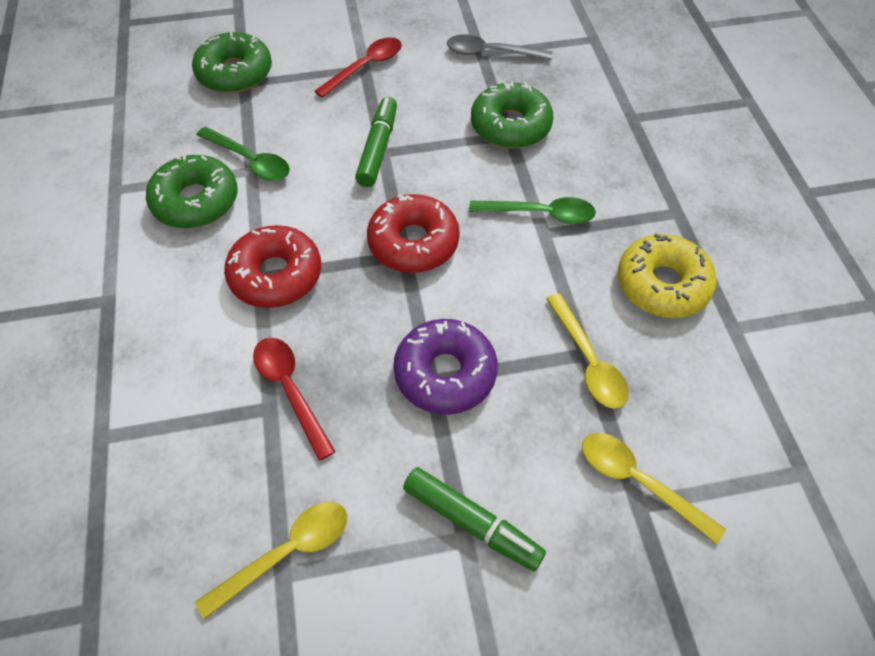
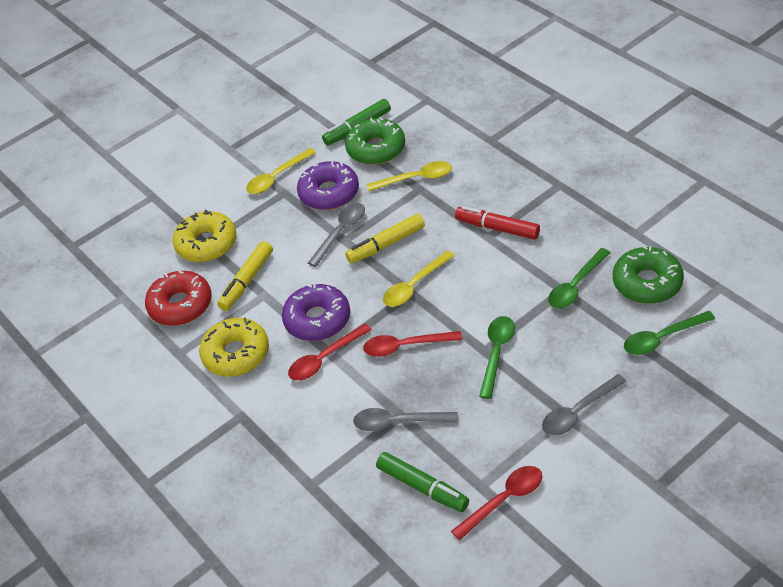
green donut: [146,154,238,228] [192,32,272,93] [471,82,553,149] = 3 -> [345,118,405,165] [613,246,684,304] = 2
green spoon: [197,127,290,181] [469,197,596,224] = 2 -> [479,316,515,399] [548,248,611,308] [624,311,715,355] = 3
grey spoon: [447,34,552,60] = 1 -> [308,203,365,267] [353,408,458,431] [542,374,627,436] = 3
purple donut: [393,319,498,415] = 1 -> [282,284,350,341] [297,160,359,210] = 2
red donut: [224,225,321,308] [367,194,460,273] = 2 -> [145,271,212,326] = 1
red marker: none = 0 -> [455,206,540,240] = 1
red spoon: [253,338,336,461] [314,37,402,98] = 2 -> [288,324,372,381] [363,331,462,357] [451,466,542,541] = 3
yellow donut: [618,234,717,318] = 1 -> [173,210,236,262] [199,318,269,377] = 2
yellow marker: none = 0 -> [217,241,273,311] [345,214,425,264] = 2

